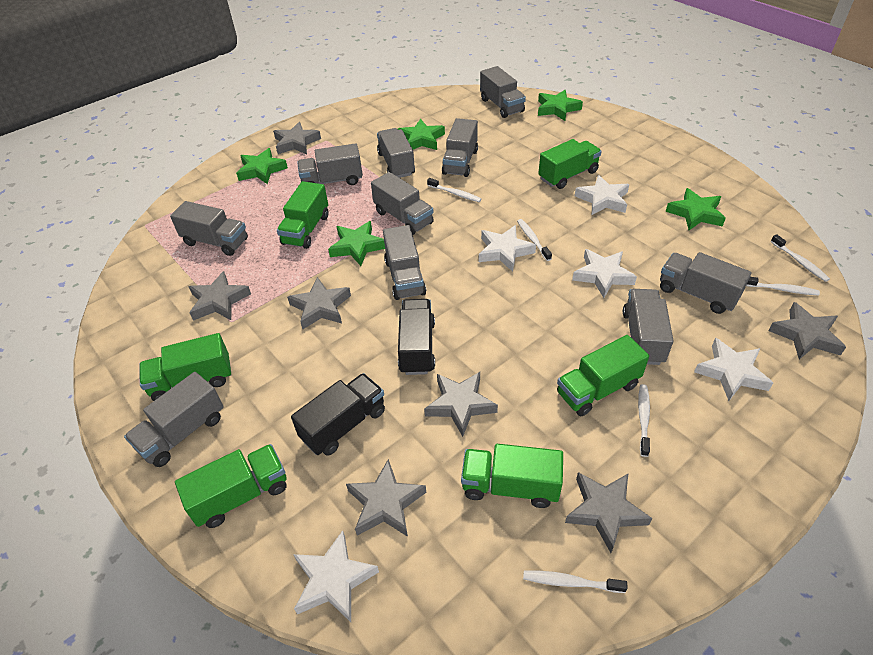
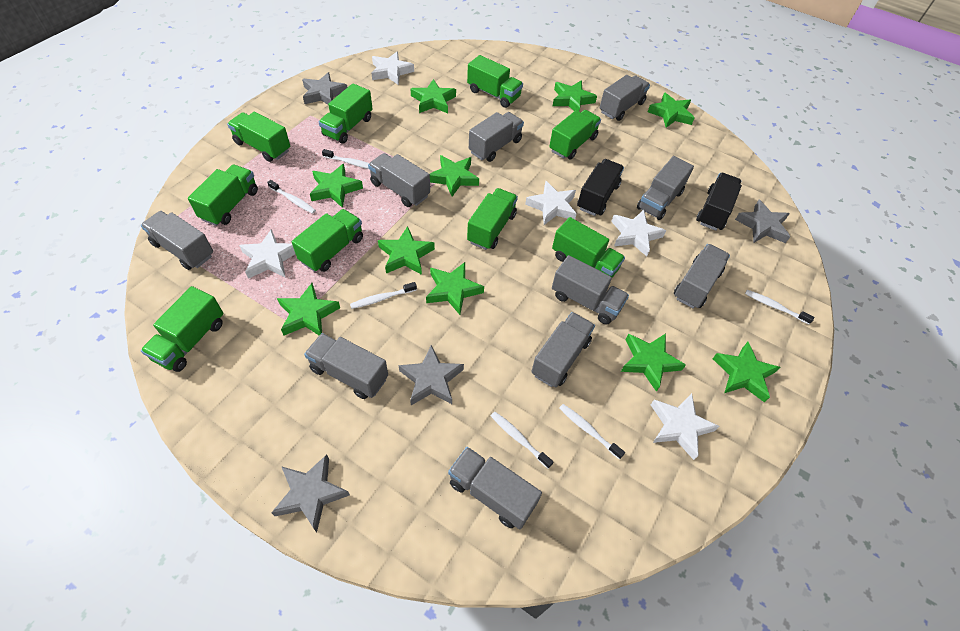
green star: [236,148,288,184] [328,221,385,266] [398,118,445,150] [538,90,583,121] [666,188,726,230] = 5 -> [277,283,340,336] [310,164,363,208] [378,226,435,275] [410,79,456,113] [426,262,484,315] [430,155,479,197] [553,80,597,111] [621,333,686,392] [648,92,695,128] [713,342,780,402] = 10
green truck: [139,333,232,401] [175,444,287,528] [277,181,329,249] [461,444,563,508] [538,139,602,189] [557,335,649,416] = 6 -> [141,286,224,372] [188,164,258,226] [227,112,290,162] [292,209,363,272] [319,83,373,144] [467,55,523,108] [467,188,518,250] [549,110,601,159] [552,217,625,278] = 9
grey star: [188,271,251,321] [273,122,321,154] [287,277,351,329] [346,459,426,537] [424,372,498,437] [565,472,652,553] [768,302,846,359] = 7 -> [271,455,350,532] [302,72,348,105] [399,345,464,405] [735,200,790,243] = 4

